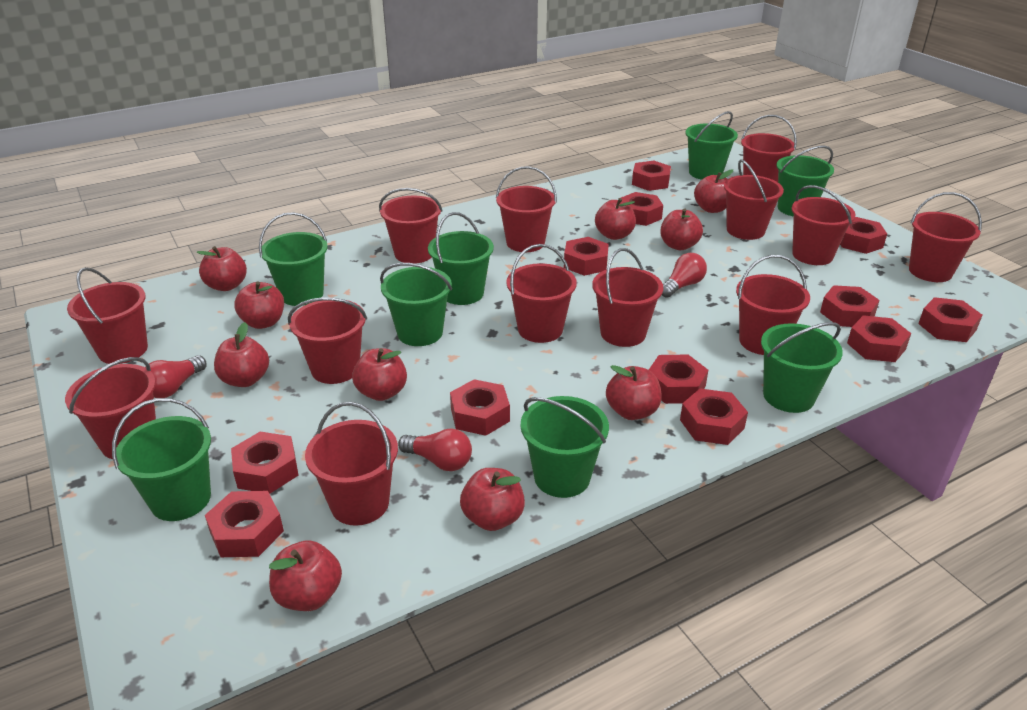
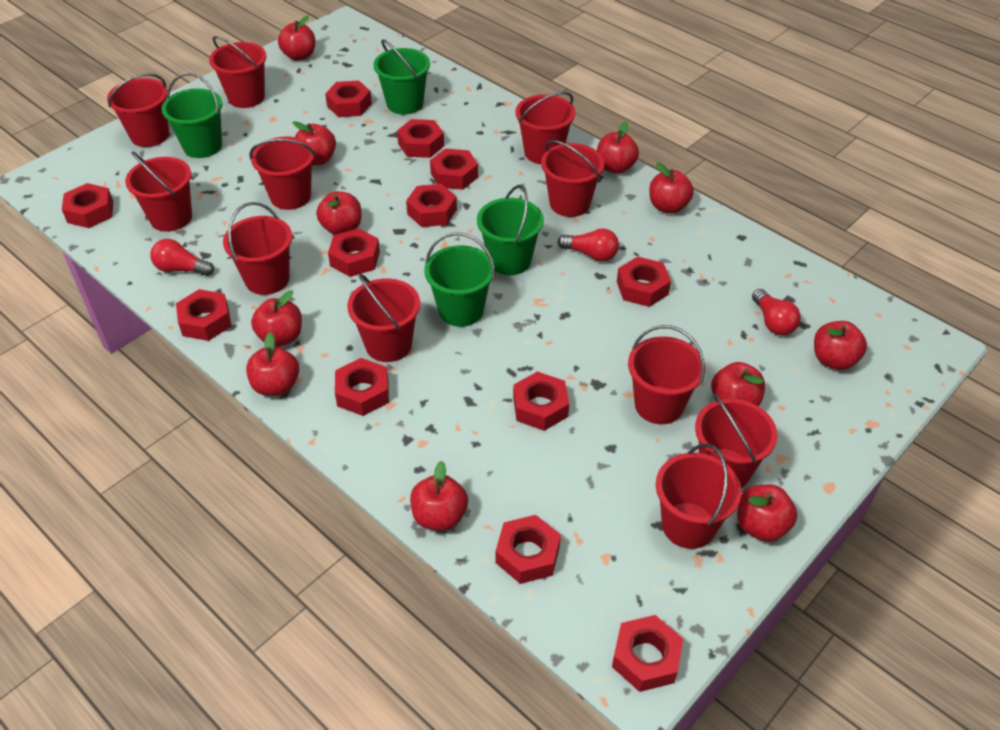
green bucket: [112,398,211,521] [259,212,328,306] [380,263,452,346] [428,212,494,305] [521,396,609,498] [686,111,738,180] [761,322,843,413] [776,145,834,216] = 8 -> [161,73,222,158] [373,39,430,115] [424,232,495,327] [477,185,544,275] = 4
red apple: [196,246,247,291] [214,322,269,387] [234,281,284,329] [269,540,342,611] [352,348,407,401] [460,468,525,531] [595,198,636,240] [606,365,662,420] [660,208,703,250] [694,170,733,213] = 10 -> [246,333,299,396] [251,290,302,347] [278,15,315,61] [292,121,336,166] [316,191,362,235] [410,461,468,531] [597,121,639,174] [649,163,694,214] [711,362,765,406] [737,484,797,542] [814,321,867,370] = 11
red bucket: [65,357,156,459] [67,267,148,364] [288,297,367,384] [305,402,398,526] [379,188,442,264] [496,166,557,252] [506,244,577,343] [592,248,663,347] [724,159,784,240] [736,255,810,355] [741,115,797,182] [791,185,856,265] [909,192,982,282] = 13 -> [107,73,169,147] [125,151,192,232] [209,36,267,108] [223,202,292,295] [249,137,316,210] [347,274,420,362] [516,91,575,164] [541,140,604,217] [628,325,705,424] [656,444,741,549] [695,394,777,488] = 11

